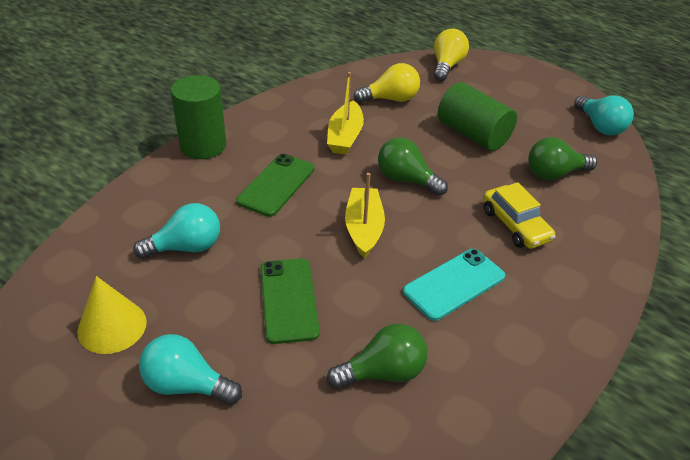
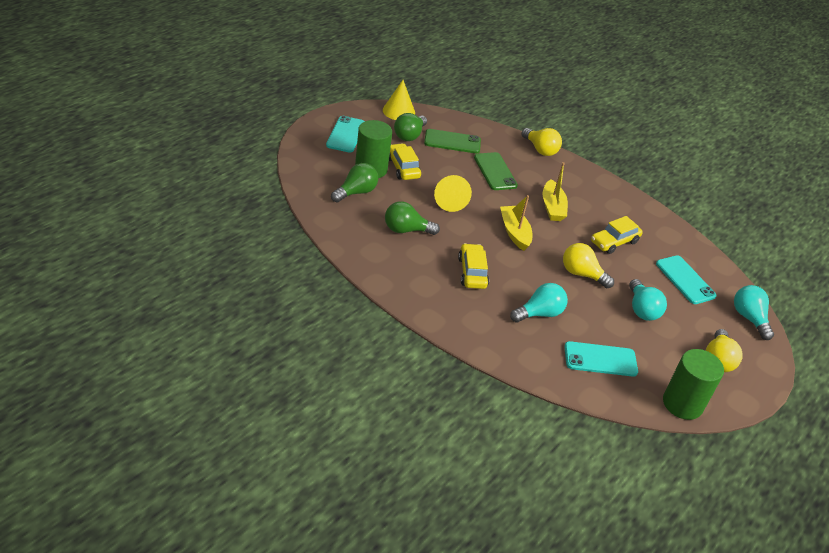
turquoise phone: [403,249,505,321] = 1 -> [326,116,365,153] [564,341,638,377] [656,255,717,304] = 3
yellow car: [483,182,556,249] = 1 -> [389,143,421,180] [458,243,489,289] [591,216,643,254] = 3
yellow cone: [77,276,147,354] = 1 -> [383,80,415,120] [434,175,472,212] = 2
yellow light bulb: [353,63,420,103] [434,29,469,81] = 2 -> [522,128,562,156] [563,243,614,288] [706,329,742,372] = 3

